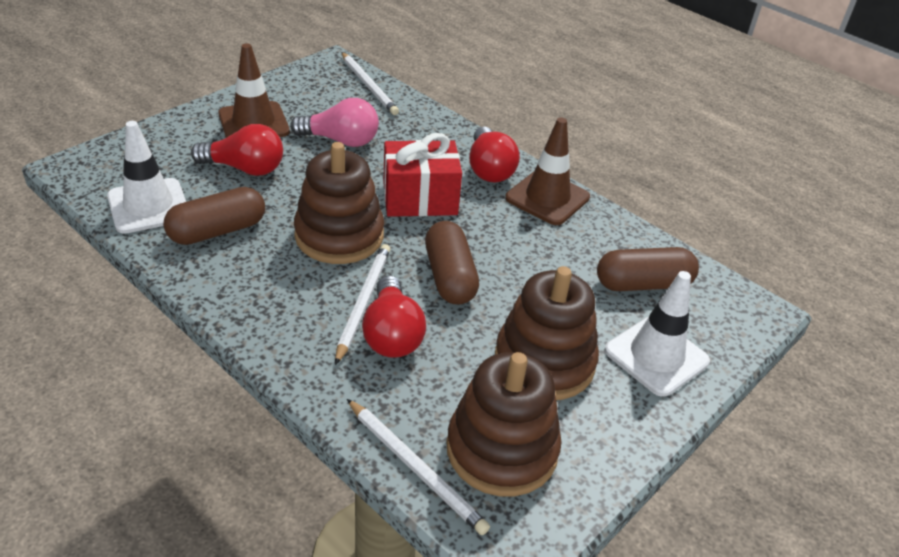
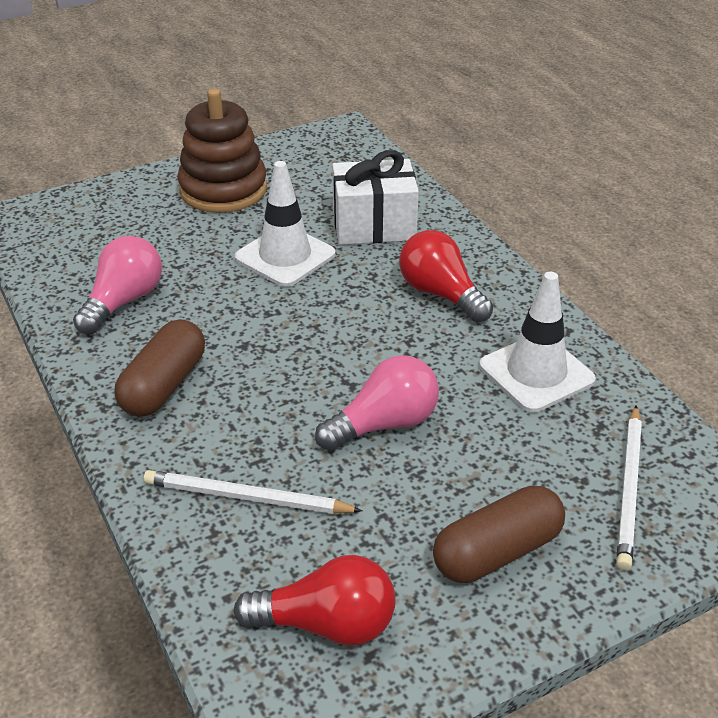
brown capsule: [163,187,265,245] [425,221,479,304] [597,247,699,291] = 3 -> [114,319,205,417] [433,486,565,583] = 2
brown stacking toy: [294,142,384,264] [446,352,562,496] [495,266,599,400] = 3 -> [177,89,267,213] = 1
brown traffic cone: [218,43,290,138] [505,118,590,225] = 2 -> none = 0
pink light bulb: [290,98,379,147] = 1 -> [73,236,162,334] [315,355,439,451] = 2
red gift: [383,133,462,217] = 1 -> none = 0
red light bulb: [191,124,283,176] [362,275,426,358] [469,127,520,182] = 3 -> [234,555,396,646] [399,230,493,322] = 2
white gift: none = 0 -> [332,150,419,245] = 1
white pencil: [335,244,391,365] [341,52,399,115] [347,399,490,535] = 3 -> [144,470,363,514] [616,405,642,570] = 2

